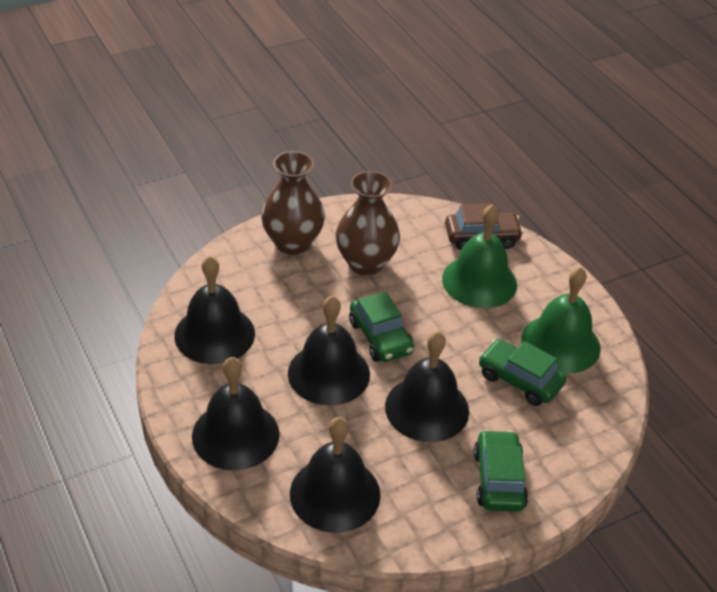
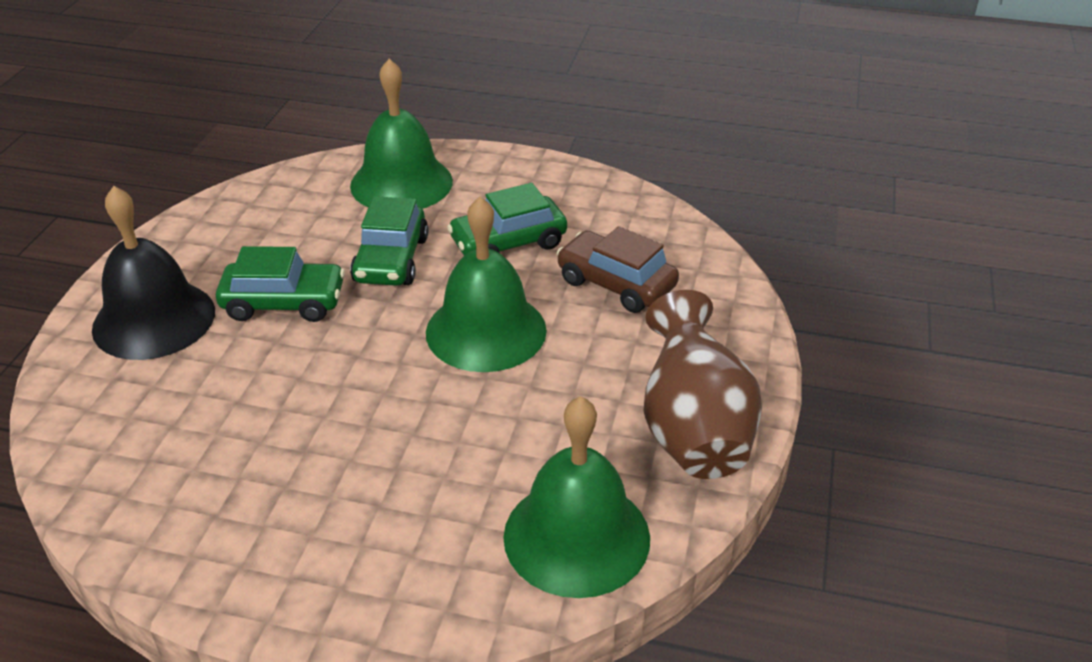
black bell: [174,256,255,364] [192,357,279,471] [288,295,370,406] [290,417,381,533] [385,331,469,442] = 5 -> [92,186,215,360] = 1
brown vase: [261,151,325,255] [336,171,400,275] = 2 -> [643,290,762,479] = 1
green bell: [442,204,517,308] [521,267,601,374] = 2 -> [350,59,453,209] [426,197,547,372] [503,396,650,598] = 3

